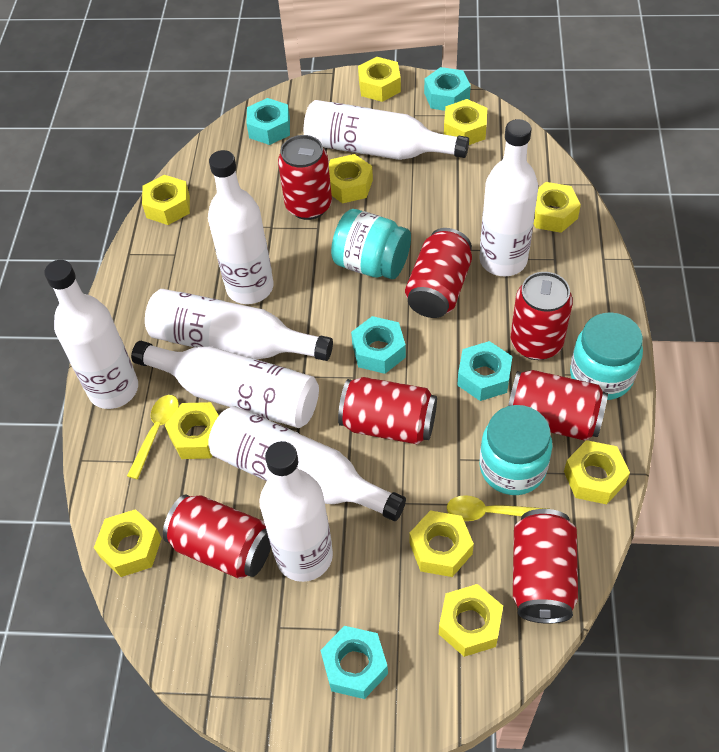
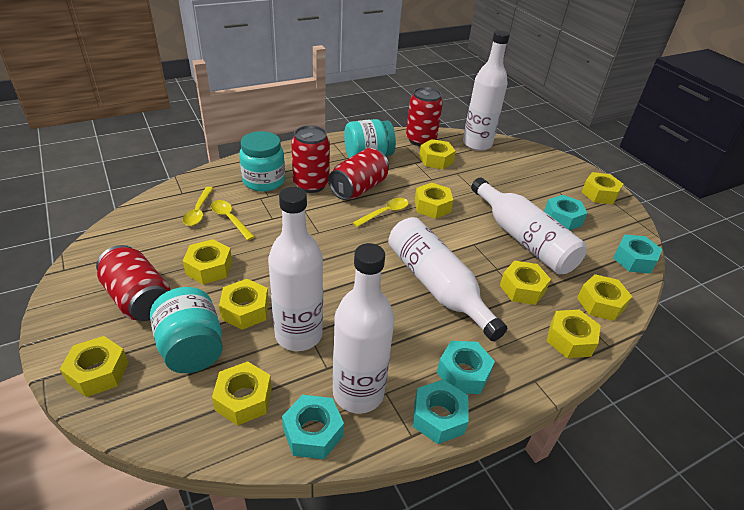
red can: [163,494,271,579] [278,135,332,220] [338,377,437,445] [405,228,472,318] [508,370,608,441] [511,272,573,360] [513,509,578,624] = 7 -> [96,245,170,321] [291,125,330,193] [328,148,389,200] [406,87,443,146] = 4
white bottle: [44,260,138,409] [131,341,319,428] [145,289,333,361] [208,150,273,304] [208,406,406,521] [260,441,333,582] [304,100,469,160] [479,119,538,276] = 8 -> [268,187,323,351] [333,243,395,414] [388,217,507,341] [463,30,510,151] [471,177,587,275] = 5
yellow spoon: [127,395,179,479] [447,495,548,521] = 2 -> [182,187,213,226] [211,200,255,240] [353,198,409,227] = 3

